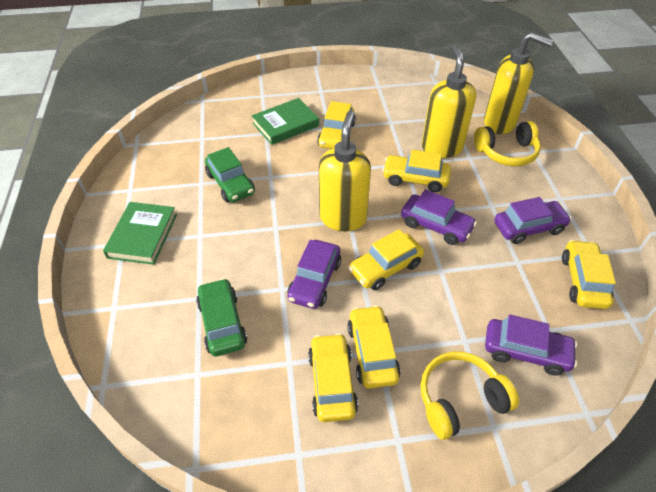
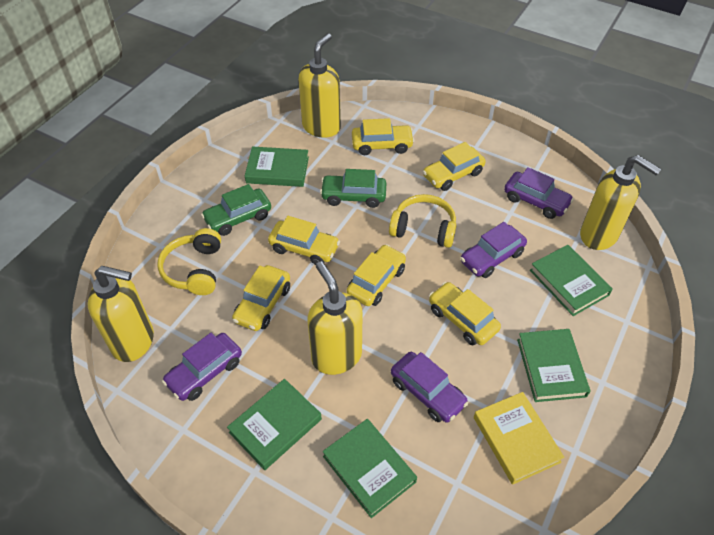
green book: [103,202,177,265] [252,98,319,145] = 2 -> [227,379,322,470] [245,147,309,187] [323,419,417,518] [517,329,590,402] [530,245,613,316] = 5
yellow book: none = 0 -> [474,392,565,485] = 1
yellow soap dispenser: [319,111,371,231] [422,45,476,158] [484,32,554,134] = 3 -> [88,266,154,362] [298,33,341,138] [307,261,362,375] [580,155,661,250] = 4

